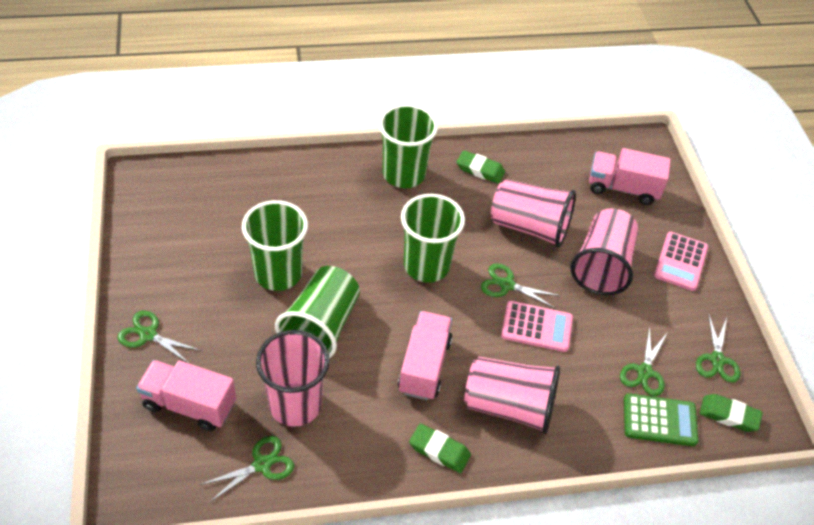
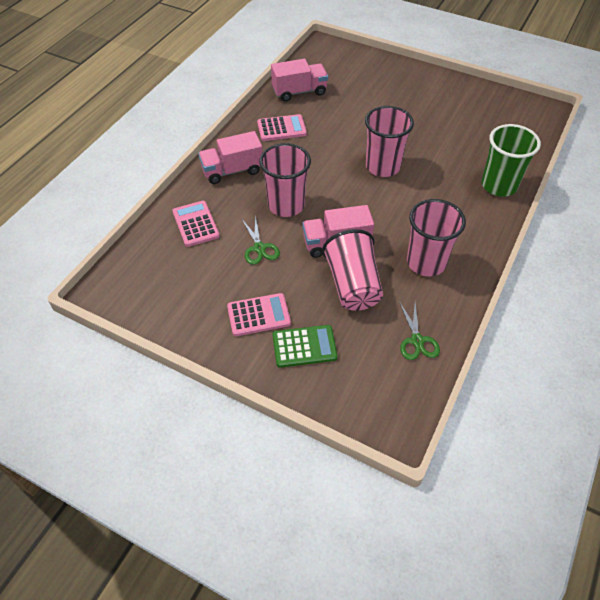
green cup: [242,200,308,291] [275,266,360,358] [379,104,438,188] [401,194,465,283] = 4 -> [482,124,541,197] = 1
green eraser: [409,424,471,473] [457,150,505,184] [700,394,763,432] = 3 -> none = 0
green scissors: [117,311,201,363] [200,436,294,503] [481,263,561,309] [620,326,667,396] [696,314,740,383] = 5 -> [242,215,280,265] [400,303,440,360] = 2
pink calculator: [501,301,573,352] [654,232,708,291] = 2 -> [172,201,220,247] [227,293,291,336] [257,114,307,141] = 3

